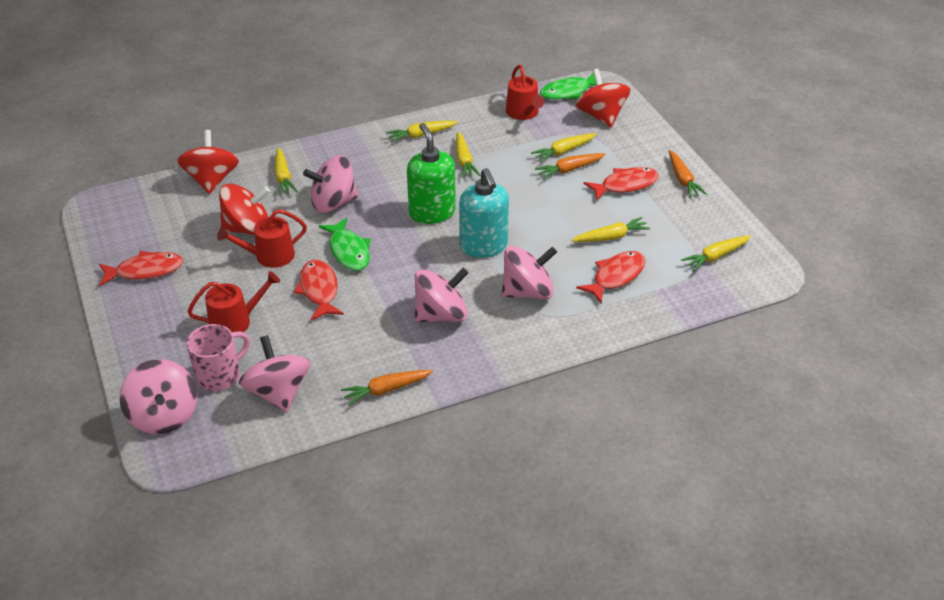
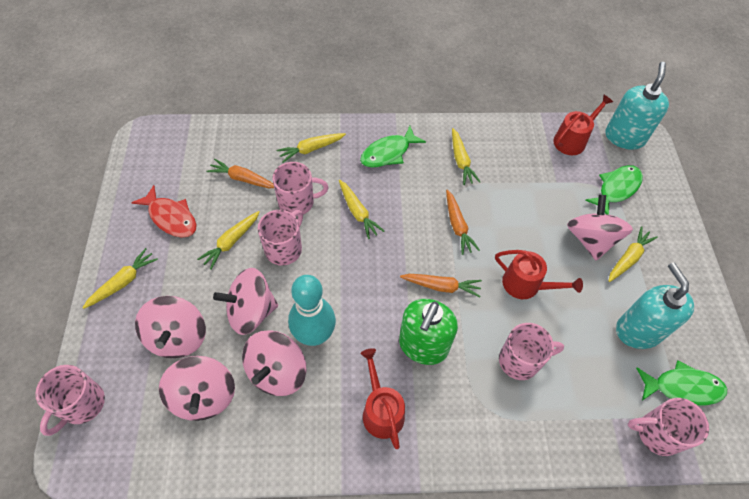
green fish: [319,218,371,271] [540,73,605,99] = 2 -> [360,126,426,168] [585,165,643,215] [636,360,727,406] = 3
pink mug: [186,324,250,391] = 1 -> [35,365,105,436] [258,210,303,266] [272,162,329,216] [499,323,564,380] [628,398,709,456] = 5
red fish: [99,251,183,286] [294,259,344,320] [576,251,646,303] [584,167,659,200] = 4 -> [131,185,197,238] = 1
red spinning top: [177,130,239,194] [219,183,270,235] [576,69,630,127] = 3 -> none = 0
turquoise bowling pin: none = 0 -> [288,275,336,346] = 1
turquoise soap dispenser: [459,168,509,258] = 1 -> [606,62,669,150] [616,263,694,349] = 2

